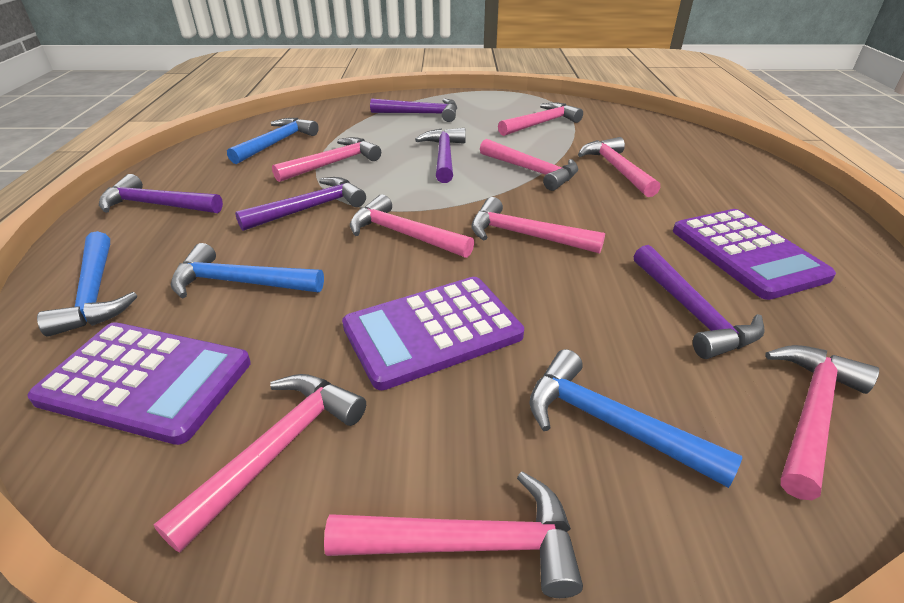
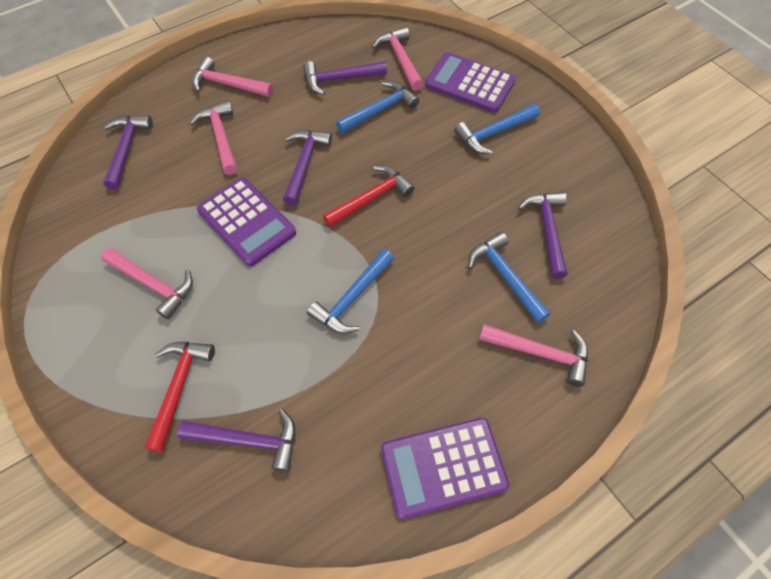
pink hammer: [153,374,366,552] [272,137,381,182] [324,471,583,598] [350,194,474,258] [471,197,605,254] [480,139,578,191] [498,102,583,136] [578,137,660,197] [766,345,879,500] = 9 -> [101,248,193,320] [190,100,238,175] [192,57,273,97] [372,27,423,91] [479,324,588,387] = 5
red hammer: none = 0 -> [145,342,215,452] [323,165,415,228] = 2

